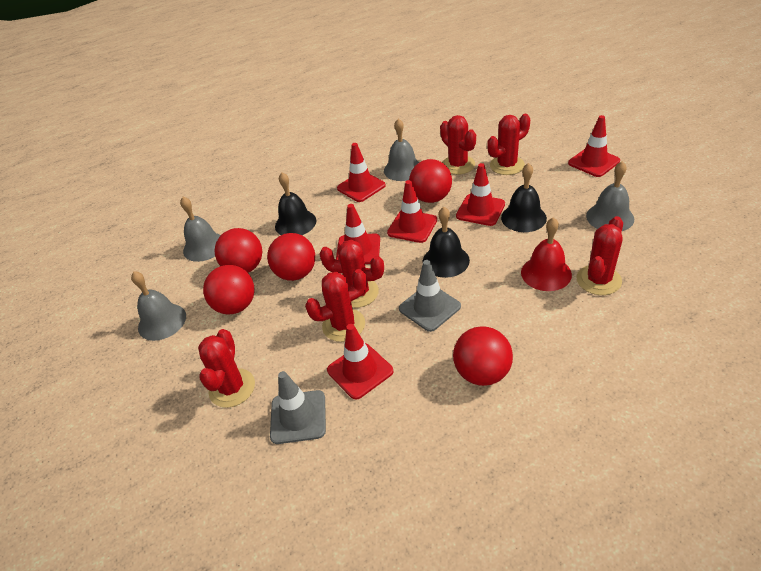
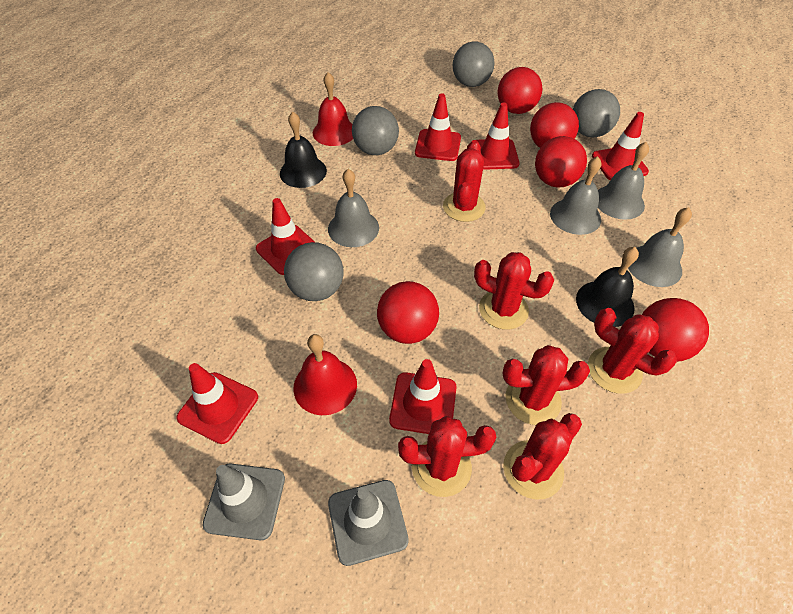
black bell: [275,172,316,235] [423,207,470,278] [501,163,547,232] = 3 -> [280,111,327,188] [576,247,639,327] = 2
grey ball: none = 0 -> [284,242,343,301] [352,106,399,155] [452,41,494,87] [573,89,620,137] = 4
red bell: [521,217,572,291] = 1 -> [293,334,357,415] [313,72,353,146] = 2

